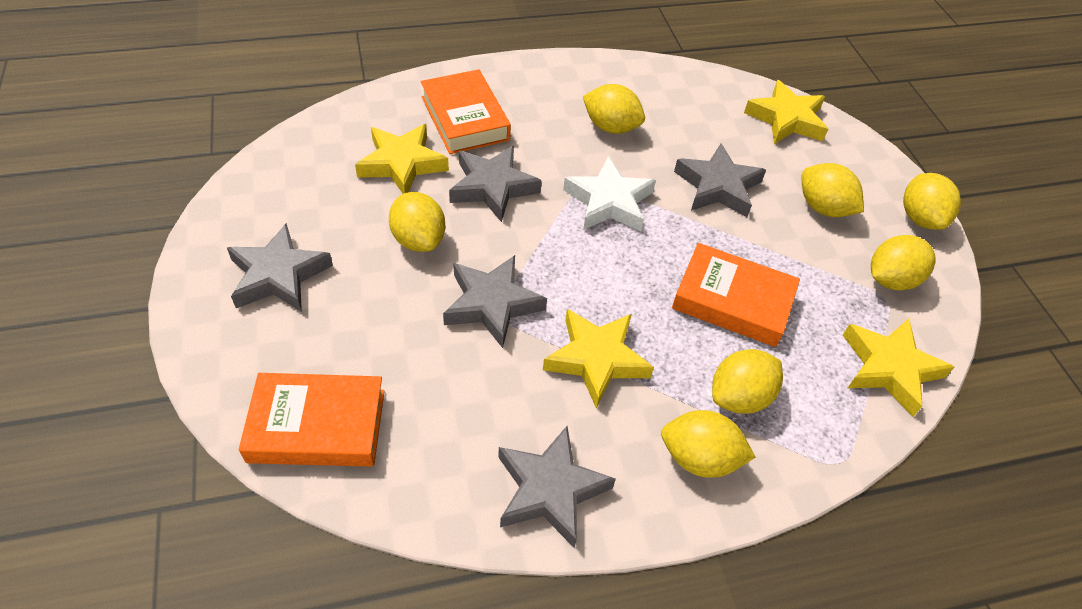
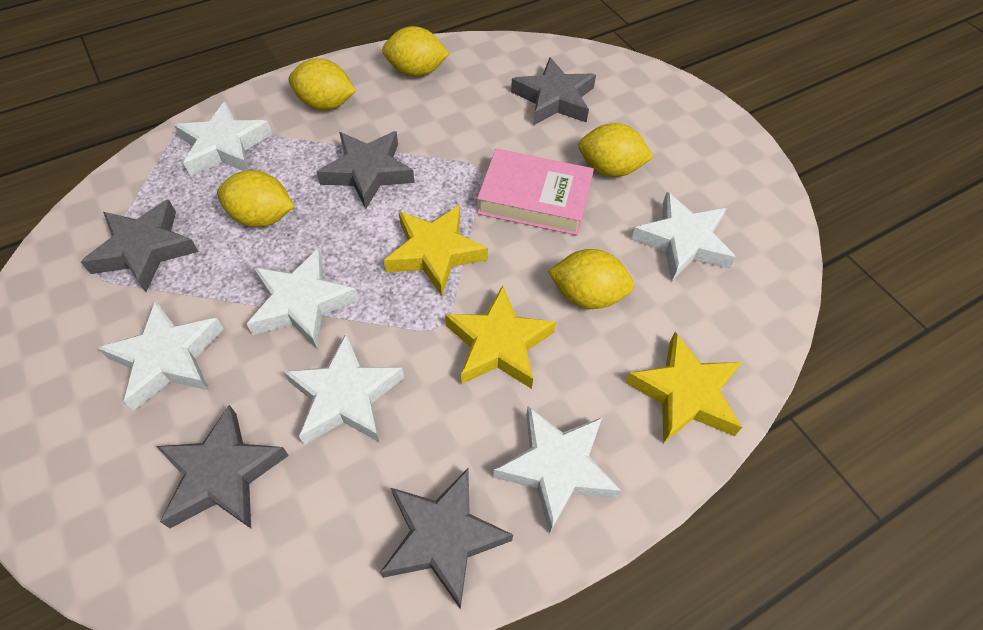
orange book: [239,373,384,467] [420,69,511,154] [672,243,800,347] = 3 -> none = 0
pink book: none = 0 -> [477,149,594,236] = 1
white star: [563,156,656,231] = 1 -> [98,300,224,411] [174,101,272,176] [247,248,359,349] [284,334,404,445] [493,406,622,533] [631,192,736,281] = 6
yellow lemon: [389,192,445,252] [583,84,645,134] [661,410,755,478] [712,349,783,414] [802,163,864,217] [871,235,935,290] [903,173,961,230] = 7 -> [217,170,295,227] [288,58,356,110] [382,26,449,77] [548,249,634,309] [578,123,653,177] = 5
yellow star: [355,124,449,194] [543,309,654,408] [744,80,828,144] [843,319,954,417] = 4 -> [384,205,488,296] [445,286,556,389] [625,332,742,443] = 3

